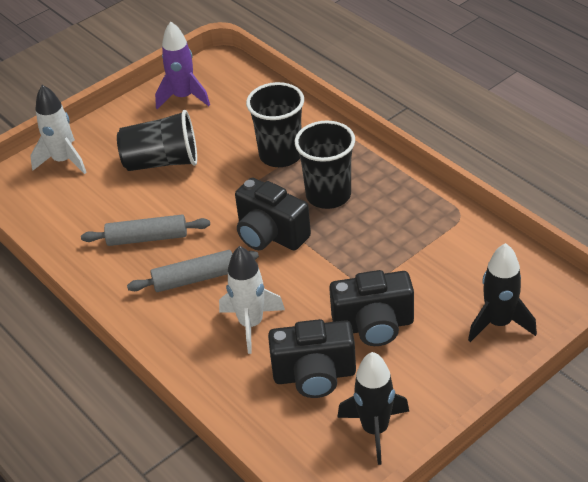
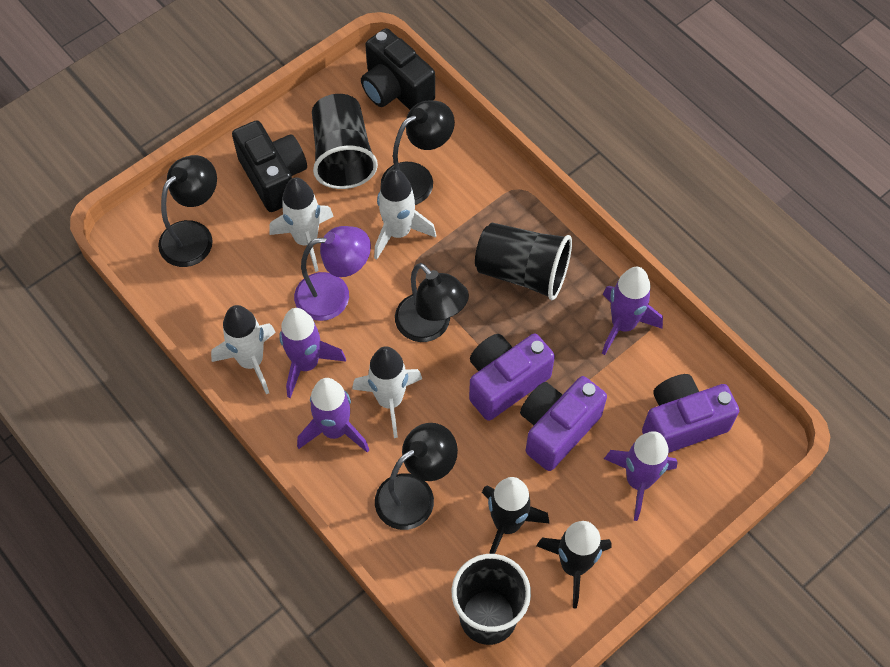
black camera: [235,178,311,251] [268,319,356,398] [329,270,414,346] = 3 -> [232,120,307,212] [361,28,435,110] = 2
black lamp: none = 0 -> [158,155,217,267] [375,423,458,530] [381,101,455,205] [395,263,469,342] = 4
grey rolling pin: [81,215,210,246] [127,250,259,292] = 2 -> none = 0
purple camera: none = 0 -> [469,334,555,421] [520,376,607,471] [642,374,739,453] = 3
purple lamp: none = 0 -> [294,226,371,321] = 1
purple rocket: [155,21,210,109] = 1 -> [279,308,346,398] [297,378,369,453] [602,267,663,355] [604,431,678,521] = 4
white rocket: [30,85,87,174] [219,246,285,354] = 2 -> [211,305,276,394] [269,177,334,272] [352,346,422,438] [374,170,436,260] = 4

